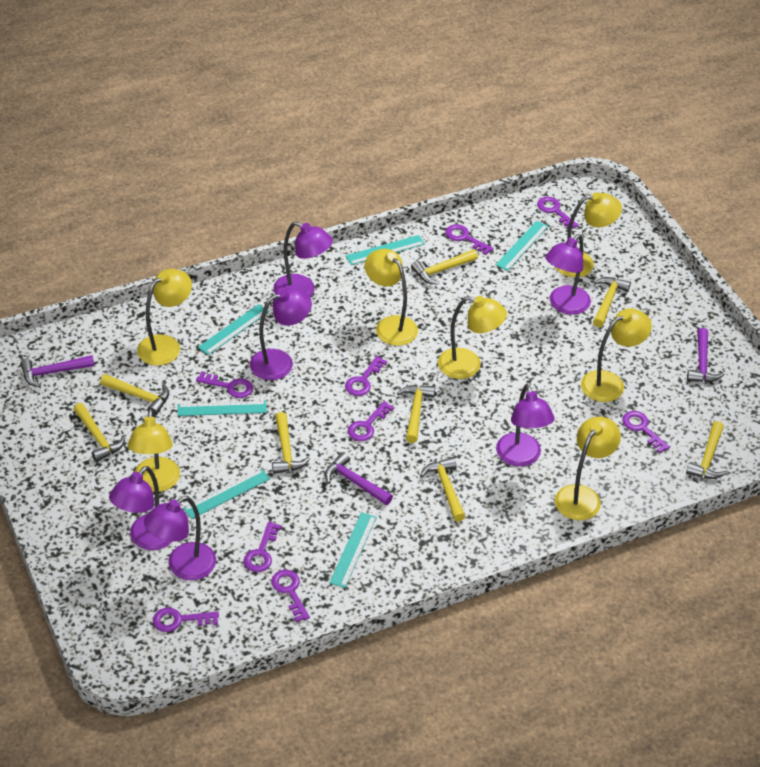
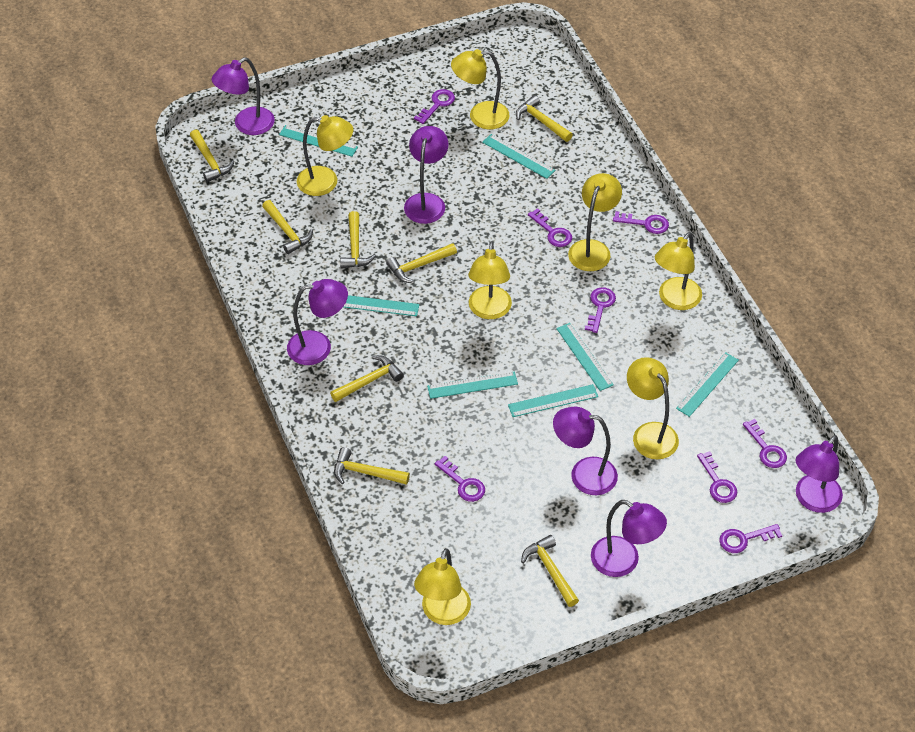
purple hammer: [20,355,95,388] [325,452,393,505] [687,328,724,382] = 3 -> none = 0
purple key: [153,608,219,632] [196,371,253,398] [244,522,281,572] [271,570,310,622] [345,356,387,396] [348,401,394,441] [445,224,493,255] [537,197,579,229] [622,411,670,453] = 9 -> [414,89,455,124] [434,456,485,502] [528,208,572,247] [585,287,616,333] [613,211,669,234] [697,451,737,503] [719,524,782,553] [743,419,787,468] = 8
turquoise ruler: [178,401,267,416] [183,468,270,519] [198,304,269,355] [329,512,377,588] [346,235,425,265] [496,221,549,271] = 6 -> [279,125,358,157] [343,295,419,316] [427,372,518,399] [482,134,555,179] [508,384,598,417] [556,323,614,391] [676,352,739,417] = 7

